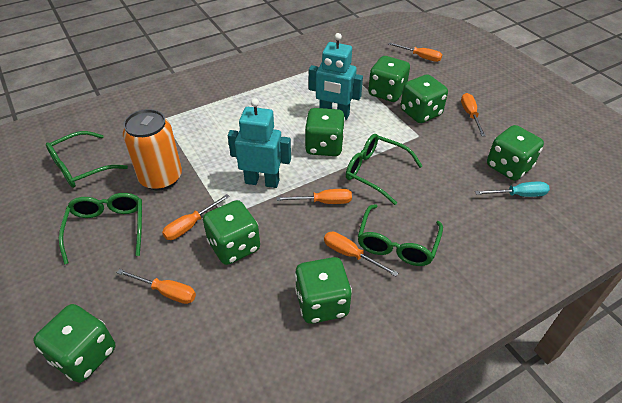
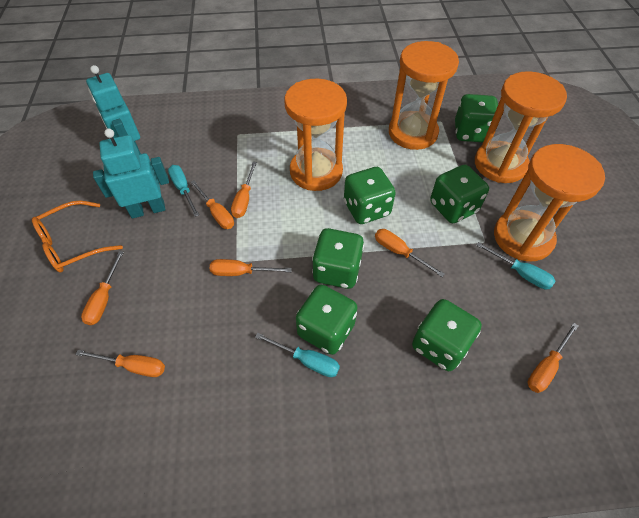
green dice: [33,304,115,383] [203,200,260,265] [295,257,352,324] [305,108,345,156] [368,56,410,102] [401,74,448,123] [487,125,544,181] = 7 -> [296,285,358,355] [312,228,364,289] [344,167,396,224] [412,299,482,371] [430,165,489,223] [455,94,498,142] = 6
green glasses: [46,131,128,188] [59,193,142,265] [346,134,422,205] [357,204,443,266] = 4 -> none = 0
orange can: [123,109,182,190] = 1 -> none = 0
orange glasses: none = 0 -> [32,201,123,273] = 1
orange hourglass: none = 0 -> [284,78,347,191] [389,41,459,150] [475,71,567,183] [494,144,605,261] = 4
orange screwdriver: [117,269,196,304] [162,194,230,240] [276,189,352,204] [324,231,398,276] [389,42,442,62] [461,93,486,136] = 6 -> [75,350,165,377] [81,251,124,325] [190,180,234,229] [210,259,292,276] [231,162,257,218] [375,229,445,277] [528,323,578,393] = 7
turquoise screwdriver: [475,182,550,197] = 1 -> [168,165,199,217] [255,333,340,377] [476,242,555,289] = 3

